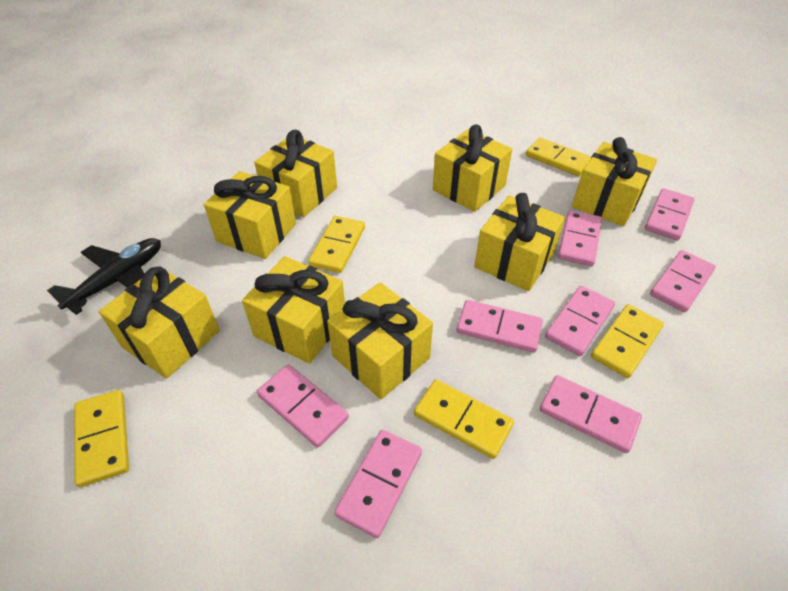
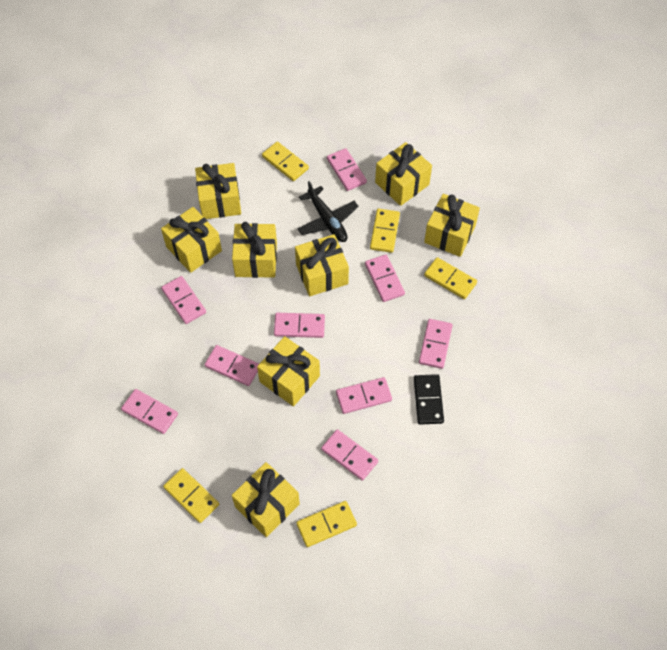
black domino: none = 0 -> [414,374,444,425] = 1
pink domino: [257,364,349,448] [334,430,422,538] [456,300,543,353] [540,375,642,453] [545,286,615,356] [558,210,602,266] [645,188,694,240] [650,250,716,312] = 8 -> [121,389,178,434] [161,276,206,324] [204,345,259,386] [274,313,325,338] [321,429,378,481] [327,148,367,191] [336,377,392,414] [365,254,405,302] [419,319,453,369] = 9

